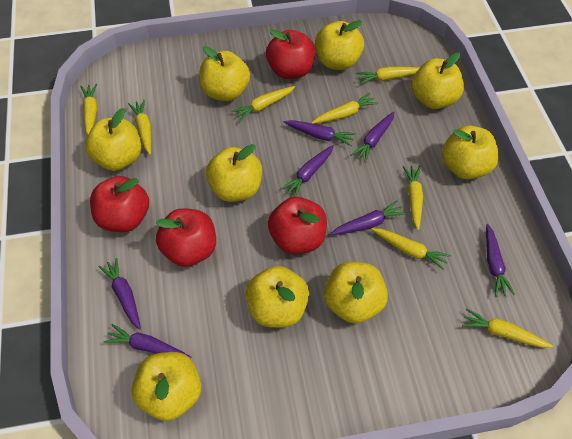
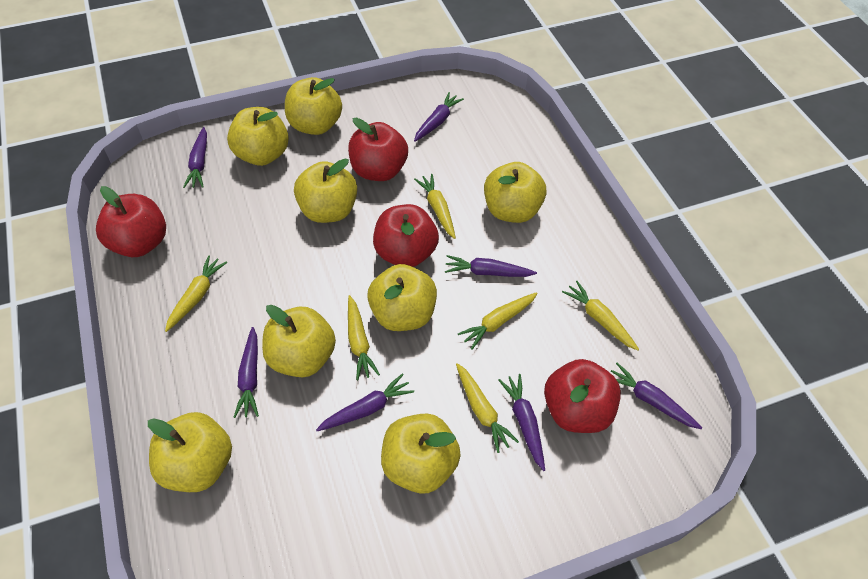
yellow apple: [85,108,141,171] [132,352,201,421] [200,46,250,101] [206,144,262,202] [246,266,309,328] [315,20,364,70] [324,262,388,324] [411,52,464,109] [442,125,499,179] = 9 -> [148,412,232,492] [227,107,289,166] [262,305,336,377] [285,77,342,135] [294,158,357,223] [367,264,437,331] [381,413,461,494] [484,162,546,223] = 8
yellow carrot: [80,84,97,135] [128,100,151,155] [231,86,295,122] [312,93,378,124] [356,67,420,84] [371,228,451,270] [402,166,423,230] [462,309,553,348] = 8 -> [165,255,227,332] [348,295,380,380] [414,174,456,239] [456,363,519,453] [458,292,538,350] [562,281,639,351] = 6

